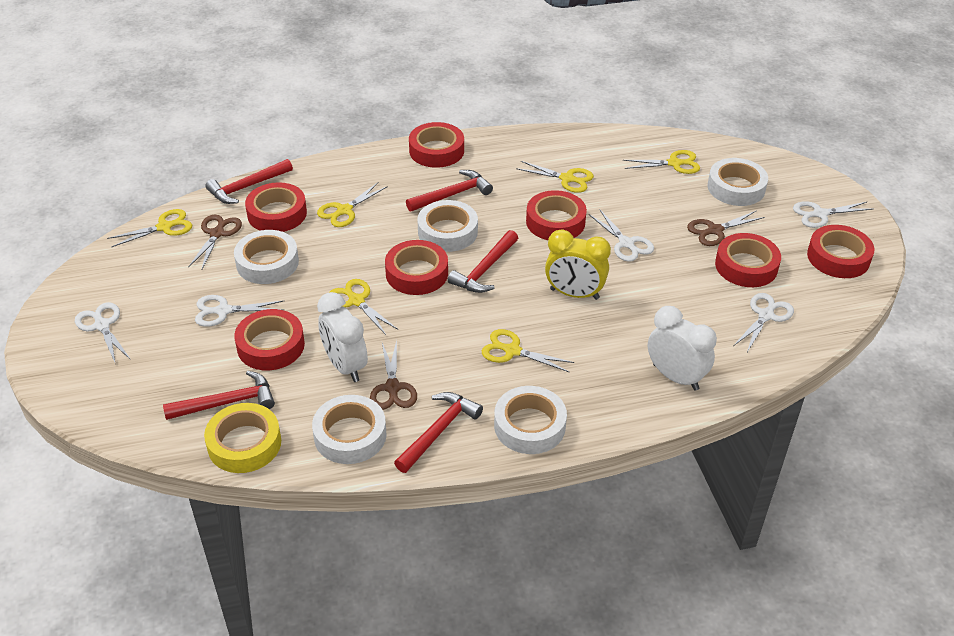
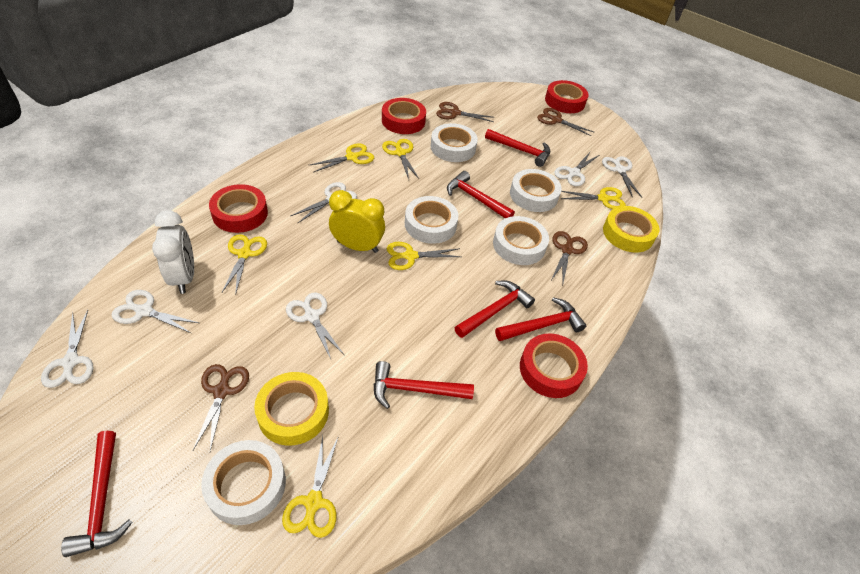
brown scissors: [188,215,242,271] [370,340,417,410] [687,210,765,246] = 3 -> [193,364,249,451] [436,102,495,122] [537,108,594,136] [551,231,588,283] = 4
red hammer: [163,371,275,420] [205,159,293,204] [394,392,483,473] [406,170,493,212] [448,230,518,293] = 5 -> [61,431,132,557] [374,361,474,409] [447,171,515,218] [455,281,535,338] [485,129,550,167] [495,297,586,341] = 6
red tape: [234,309,305,370] [245,182,307,232] [385,240,448,295] [409,122,464,168] [526,190,587,240] [715,233,781,287] [807,225,875,278] = 7 -> [209,184,268,233] [382,98,426,134] [520,334,588,398] [545,80,588,113] = 4
white clock: [317,292,368,382] [648,306,717,391] = 2 -> [152,211,194,294] = 1
white scissors: [75,302,131,364] [195,295,284,327] [589,209,654,262] [733,293,794,352] [793,201,873,228] = 5 -> [41,310,94,388] [112,290,199,334] [286,293,344,359] [291,182,357,223] [554,152,599,186] [602,156,642,198] = 6
yellow tape: [204,403,281,473] = 1 -> [254,372,329,446] [603,206,659,253] = 2

